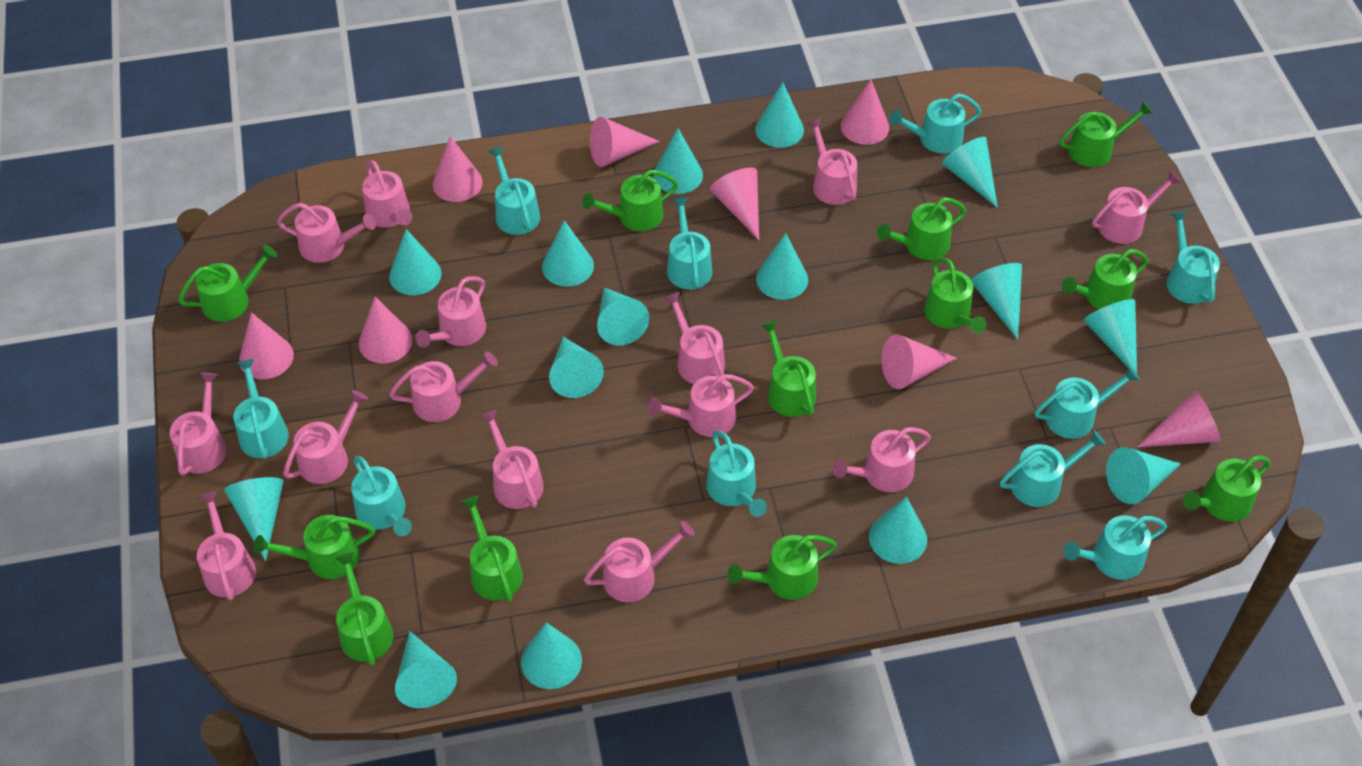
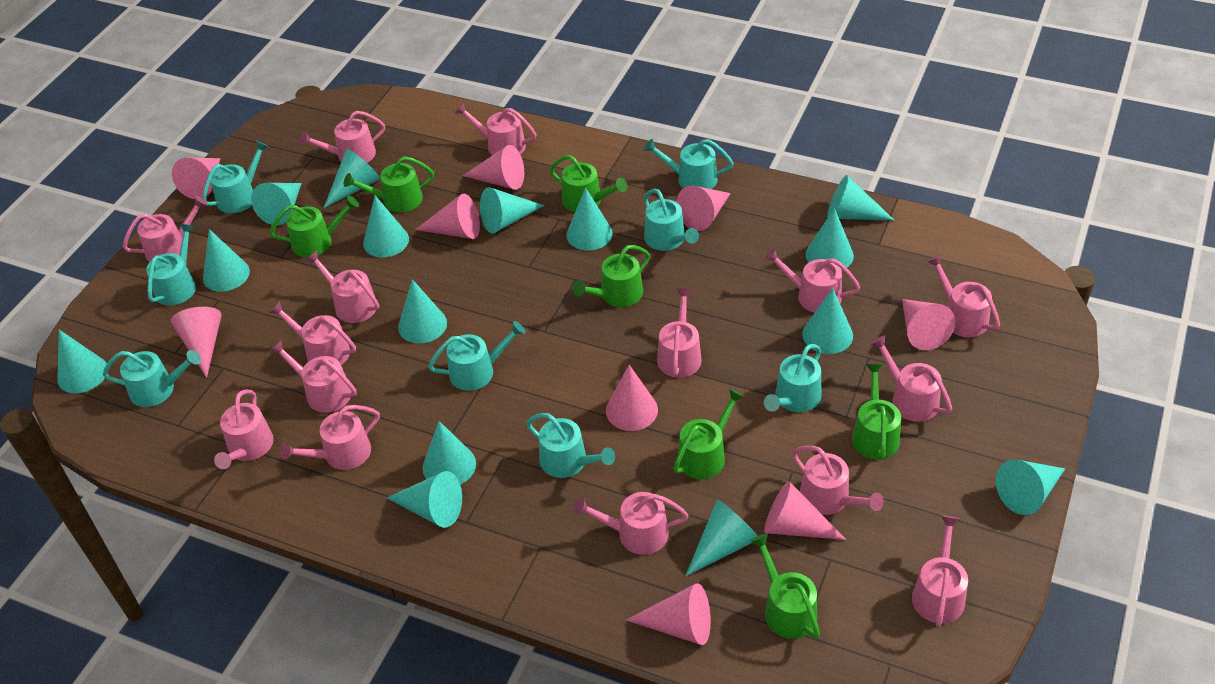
green watering can: [178,245,278,322] [254,515,375,579] [335,552,394,666] [461,495,523,602] [582,170,678,231] [728,535,837,600] [761,320,816,417] [877,198,966,260] [924,258,987,333] [1059,101,1153,167] [1062,249,1149,309] [1183,455,1271,522] = 12 -> [269,196,359,257] [344,156,434,212] [550,155,627,212] [573,245,650,307] [673,389,745,479] [750,534,820,639] [852,364,901,460] = 7
pink cone: [239,312,294,379] [359,297,413,363] [433,136,483,202] [590,117,660,167] [710,168,759,240] [841,79,889,145] [881,334,957,389] [1137,390,1221,447] = 8 -> [171,307,222,378] [172,158,221,199] [415,194,480,239] [463,145,524,190] [606,365,658,431] [626,583,711,645] [676,186,731,231] [764,481,846,540] [902,299,955,350] = 9
pink watering can: [170,373,227,476] [197,491,256,601] [277,203,376,263] [283,390,368,484] [362,160,413,227] [389,351,498,422] [415,276,486,348] [480,410,544,509] [584,521,695,602] [648,374,754,437] [664,292,725,384] [807,118,857,205] [832,427,931,492] [1092,171,1181,244] = 14 -> [123,196,208,262] [214,390,274,469] [269,301,356,365] [270,341,357,413] [280,405,380,470] [300,111,385,163] [306,251,379,323] [455,102,536,155] [573,492,689,555] [657,289,702,378] [764,248,861,313] [792,446,884,515] [870,335,952,422] [912,515,968,627] [927,255,1000,337] = 15
turquoise watering can: [233,359,289,459] [351,456,412,536] [488,146,540,235] [667,197,713,290] [706,431,767,517] [890,94,982,154] [1000,430,1106,507] [1035,366,1140,439] [1063,515,1167,580] [1166,211,1220,304] = 10 -> [103,350,201,407] [146,224,196,305] [202,141,269,213] [428,321,526,391] [526,413,615,478] [643,189,699,251] [644,139,734,189] [764,344,821,412] = 8

